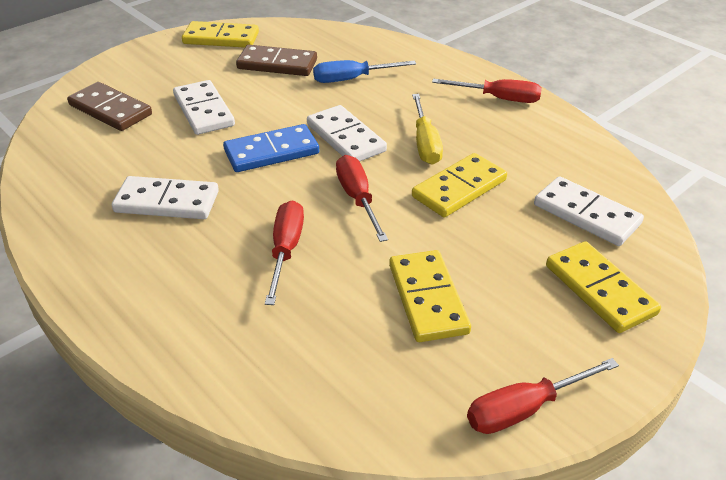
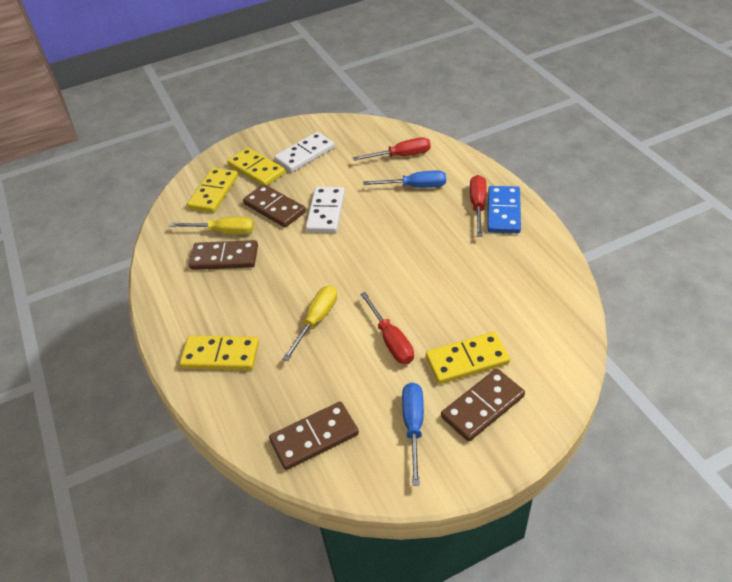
blue screwdriver: [313,60,416,83] = 1 -> [363,170,446,188] [402,383,424,486] = 2
brown domino: [67,82,152,131] [236,45,317,76] = 2 -> [189,240,258,270] [243,184,306,227] [269,402,359,470] [441,369,525,442] = 4
red screwdriver: [265,200,304,305] [336,155,388,242] [432,79,542,103] [467,358,619,434] = 4 -> [353,137,431,161] [360,292,414,364] [470,175,487,237] = 3
white domino: [112,176,219,219] [173,80,235,135] [307,105,387,162] [534,176,644,246] = 4 -> [274,132,335,172] [306,187,345,233] = 2
yellow screwdriver: [412,94,443,165] = 1 -> [170,217,254,234] [282,285,337,361] = 2

